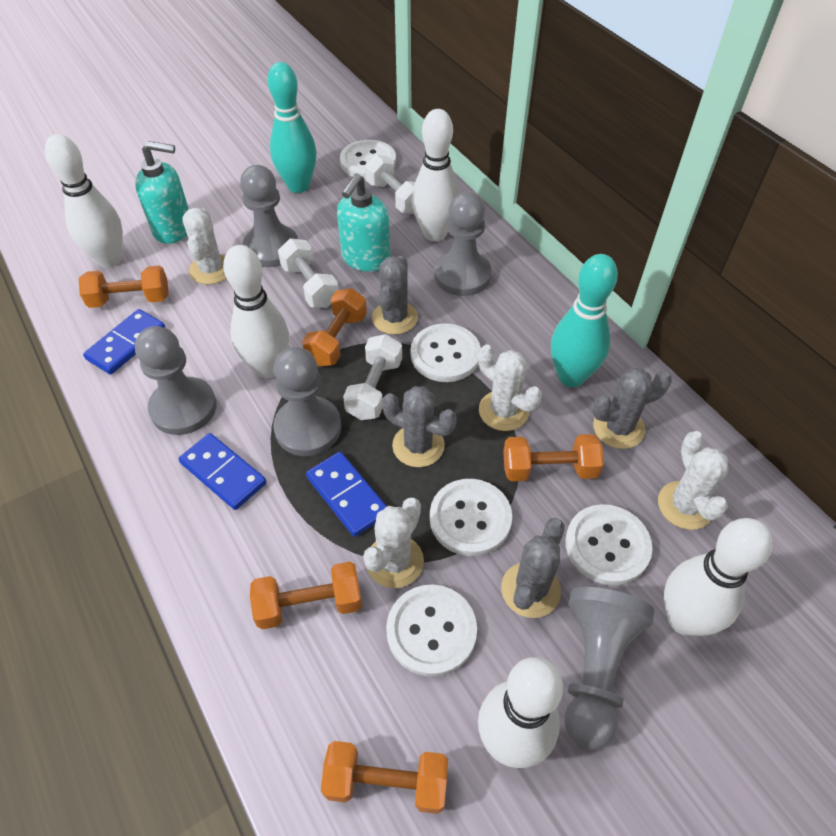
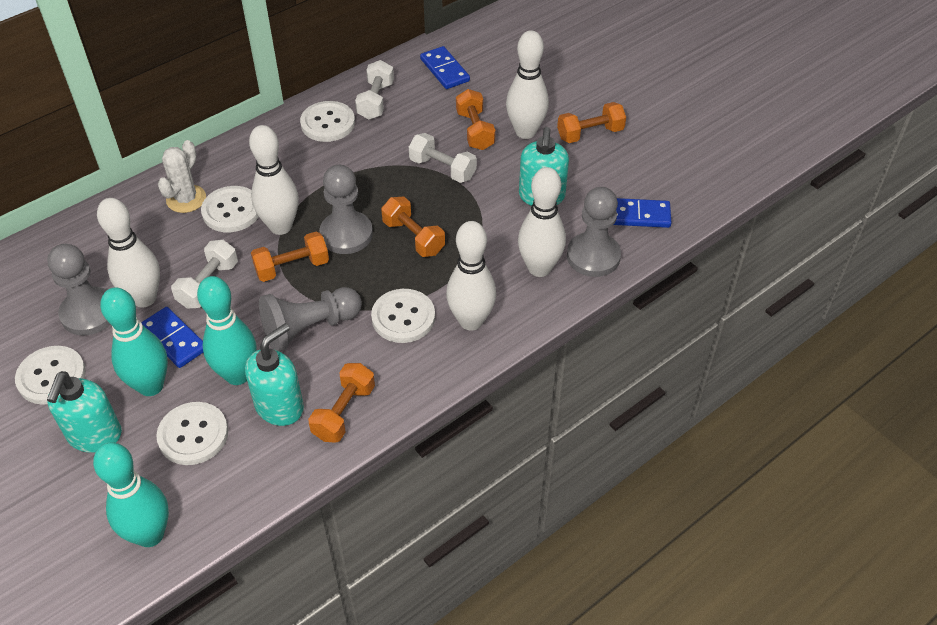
grey cactus: [372,256,418,335] [382,386,457,467] [501,518,565,618] [592,368,672,449] = 4 -> none = 0
grey pawn: [135,326,216,435] [240,165,298,267] [273,347,341,456] [434,192,492,296] [564,587,654,750] = 5 -> [47,244,111,335] [259,287,362,352] [319,165,373,254] [567,187,621,277] = 4
turquoise bowling pin: [267,62,317,193] [551,254,618,387] = 2 -> [93,443,169,547] [100,287,168,396] [197,276,257,385] = 3
turquoise soap dispenser: [135,141,189,244] [337,174,390,272] = 2 -> [47,371,122,453] [245,323,304,426] [519,127,569,206] = 3
white cactus: [182,207,226,285] [363,498,424,588] [478,344,542,431] [658,431,728,530] = 4 -> [158,140,206,213] = 1

